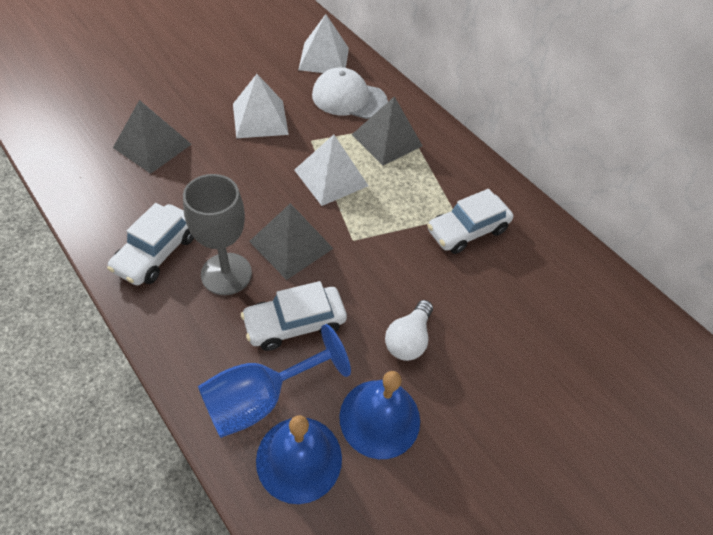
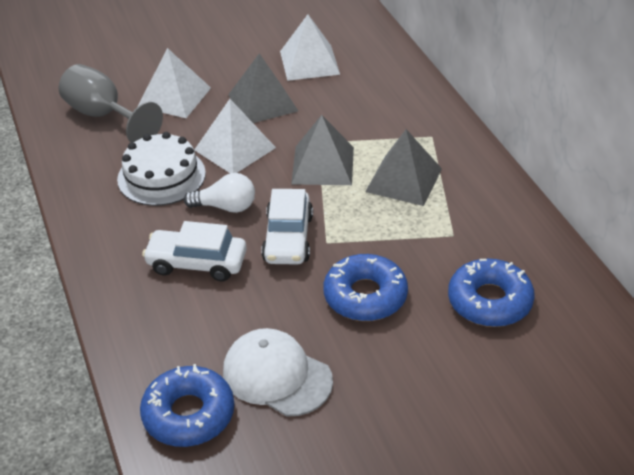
blue bell: [256,415,342,504] [339,371,420,459] = 2 -> none = 0
blue donut: none = 0 -> [140,364,234,447] [323,254,408,321] [448,259,535,327] = 3
blue goblet: [198,324,351,438] = 1 -> none = 0
white cake: none = 0 -> [117,132,206,206] = 1
white car: [107,203,194,285] [241,281,347,351] [427,189,513,254] = 3 -> [142,221,247,282] [261,189,313,265] = 2

